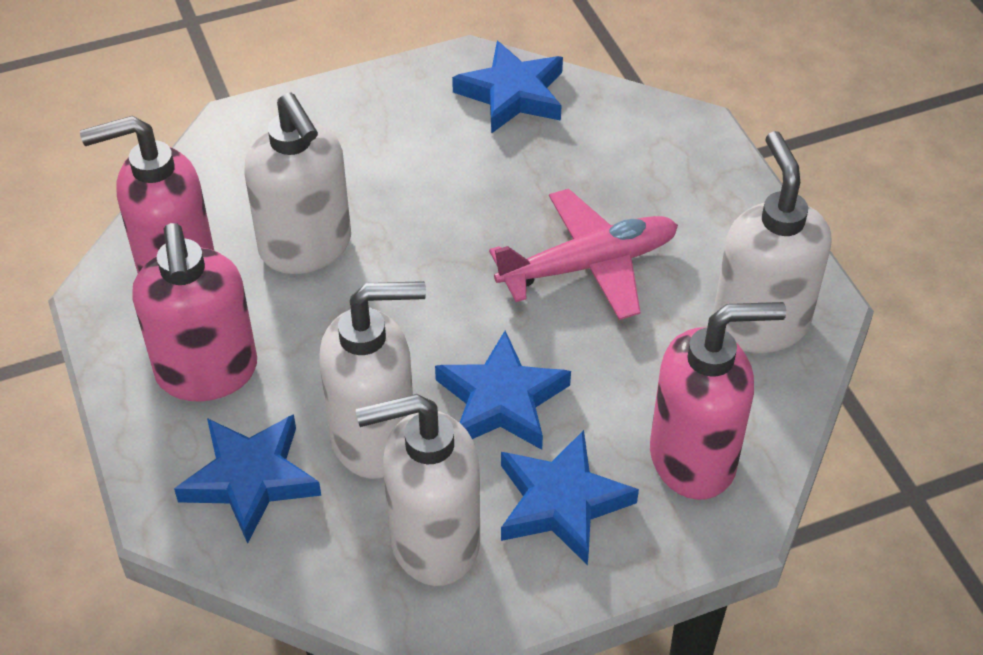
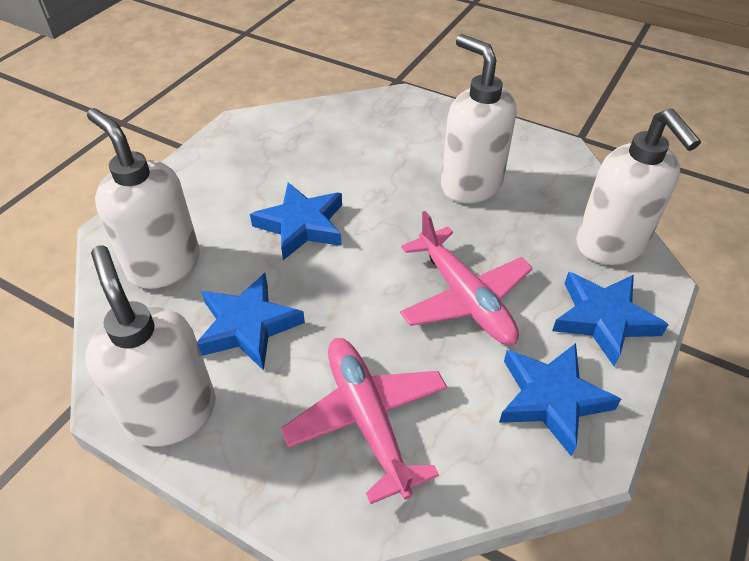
pink plane: [489,189,678,320] = 1 -> [281,338,447,504] [400,211,533,345] = 2
pink soap dispenser: [80,116,215,273] [132,223,257,401] [650,302,786,500] = 3 -> none = 0

